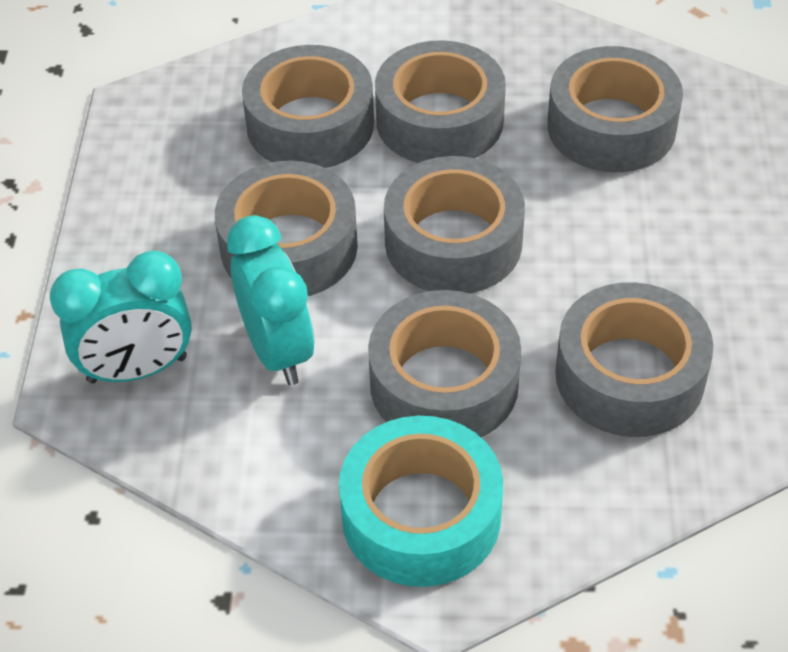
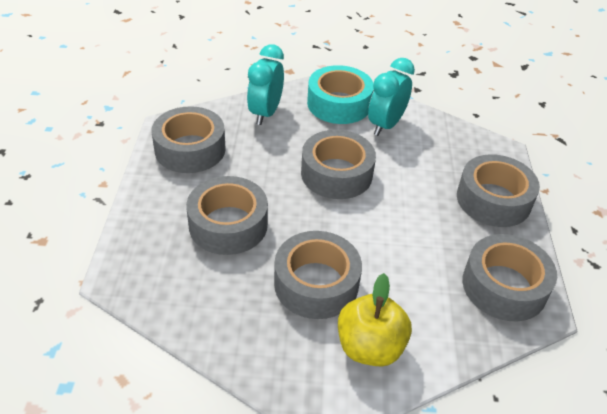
grey tape: [215,161,358,296] [242,45,374,168] [368,290,521,437] [375,40,506,163] [384,156,525,293] [547,46,683,172] [555,282,713,437] = 7 -> [152,106,226,173] [186,176,268,255] [274,231,362,319] [301,130,376,199] [457,154,540,227] [462,234,557,321] = 6
yellow apple: none = 0 -> [338,273,412,367] = 1

